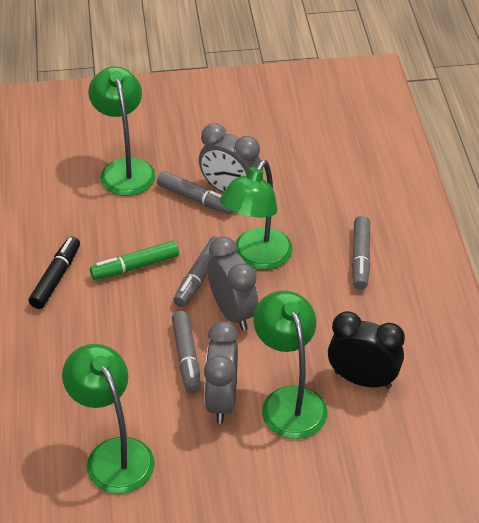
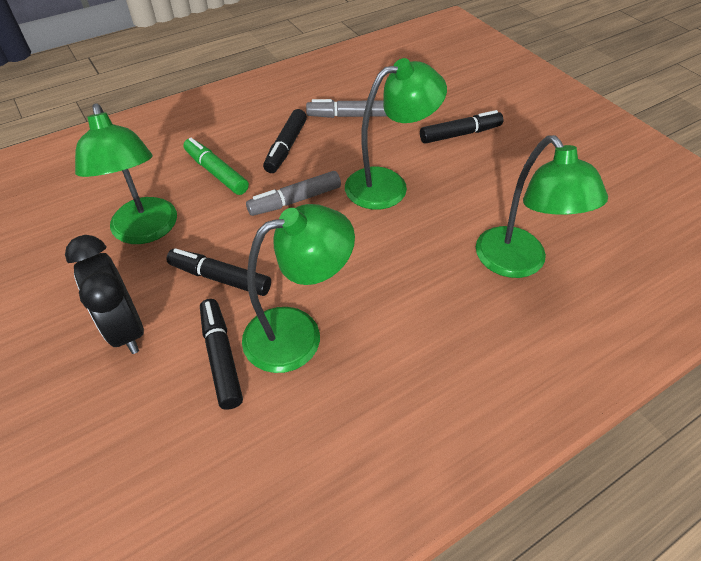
black marker: [29,236,80,309] = 1 -> [166,248,271,296] [200,299,243,410] [263,109,307,173] [420,110,503,144] = 4
grey clock: [199,123,263,193] [204,321,239,424] [208,236,258,331] = 3 -> none = 0
grey marker: [157,171,233,214] [172,311,201,394] [173,236,218,307] [352,216,370,290] = 4 -> [246,171,341,216] [306,99,387,118] = 2

